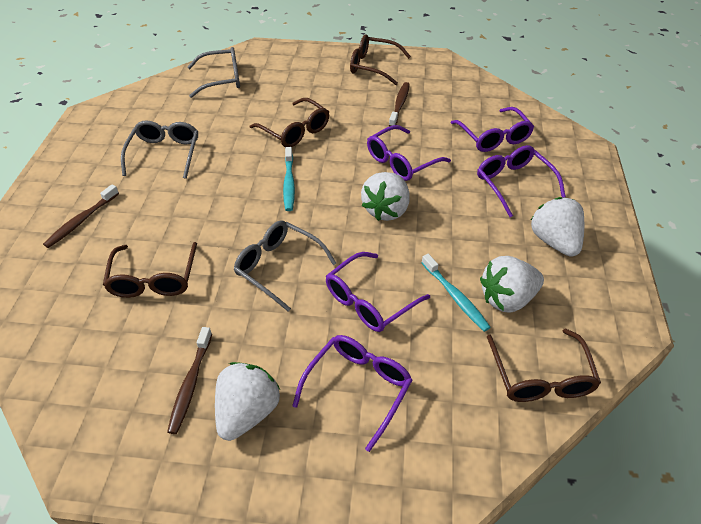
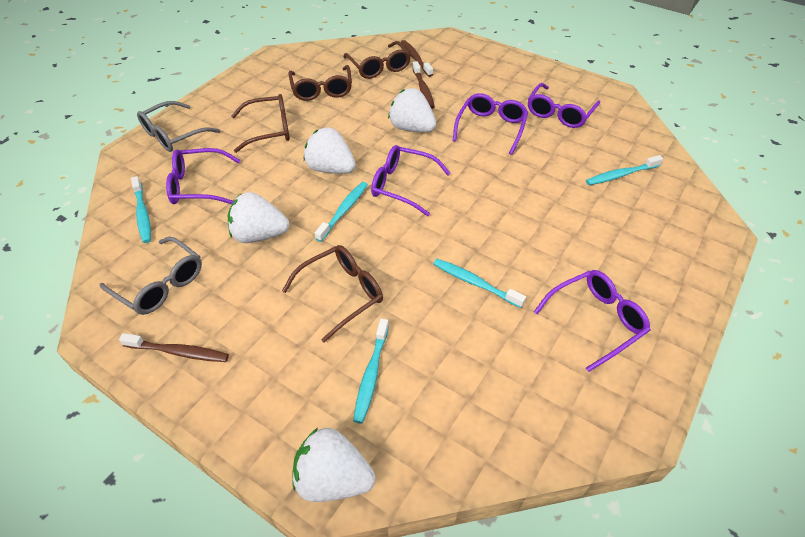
grey glasses: [121,120,198,179] [187,47,240,98] [234,220,336,312] = 3 -> [99,236,202,315] [137,101,221,152] = 2
turquoise toothbrush: [283,147,295,211] [422,254,491,332] = 2 -> [131,176,151,243] [315,182,368,242] [353,319,389,423] [433,259,526,308] [586,155,663,185] = 5

